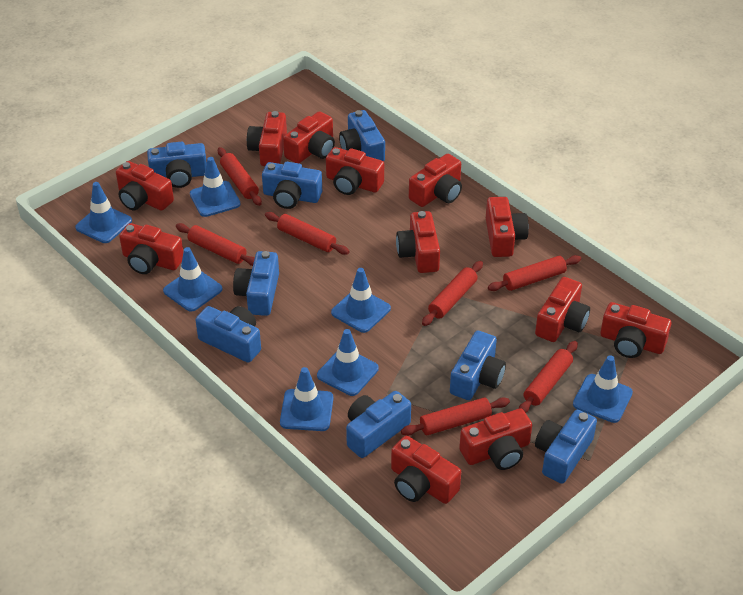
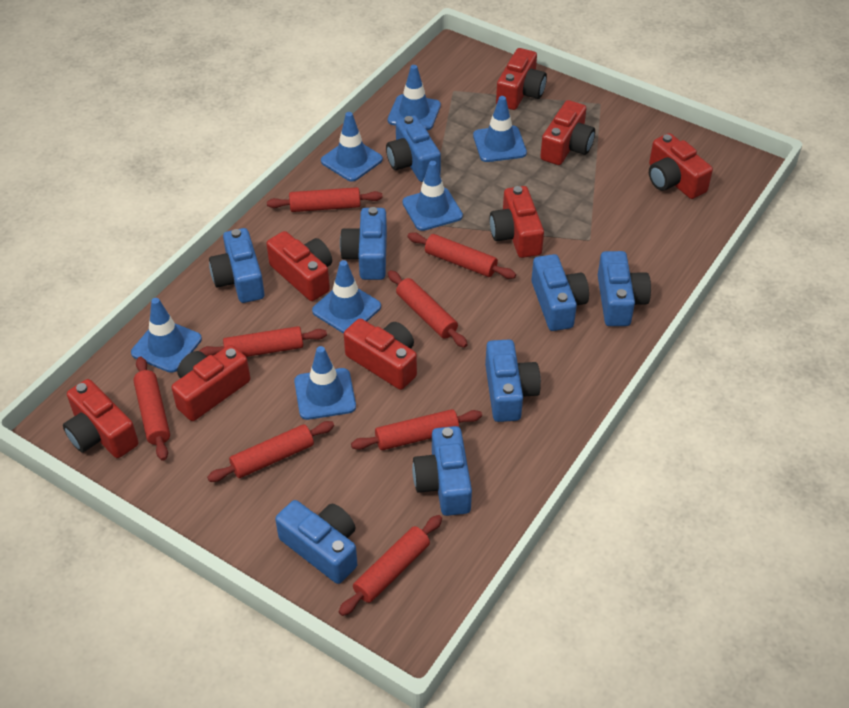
red camera: [116,161,174,211] [119,223,183,274] [247,111,287,166] [283,111,335,163] [326,147,384,195] [391,436,461,504] [396,211,440,273] [409,154,462,207] [459,408,532,470] [486,197,529,257] [535,277,590,342] [600,302,672,358] = 12 -> [63,379,138,458] [172,345,250,421] [266,231,332,301] [344,319,417,390] [489,186,544,258] [496,48,547,110] [540,100,595,165] [649,133,713,199] = 8
red rolling pin: [176,223,255,266] [218,147,262,206] [265,212,350,255] [401,397,510,436] [422,261,483,326] [488,255,581,291] [519,341,578,413] = 7 -> [133,357,170,461] [199,326,327,357] [207,421,334,482] [267,187,383,212] [339,515,442,616] [351,409,482,450] [388,270,468,348] [407,232,516,279] = 8

